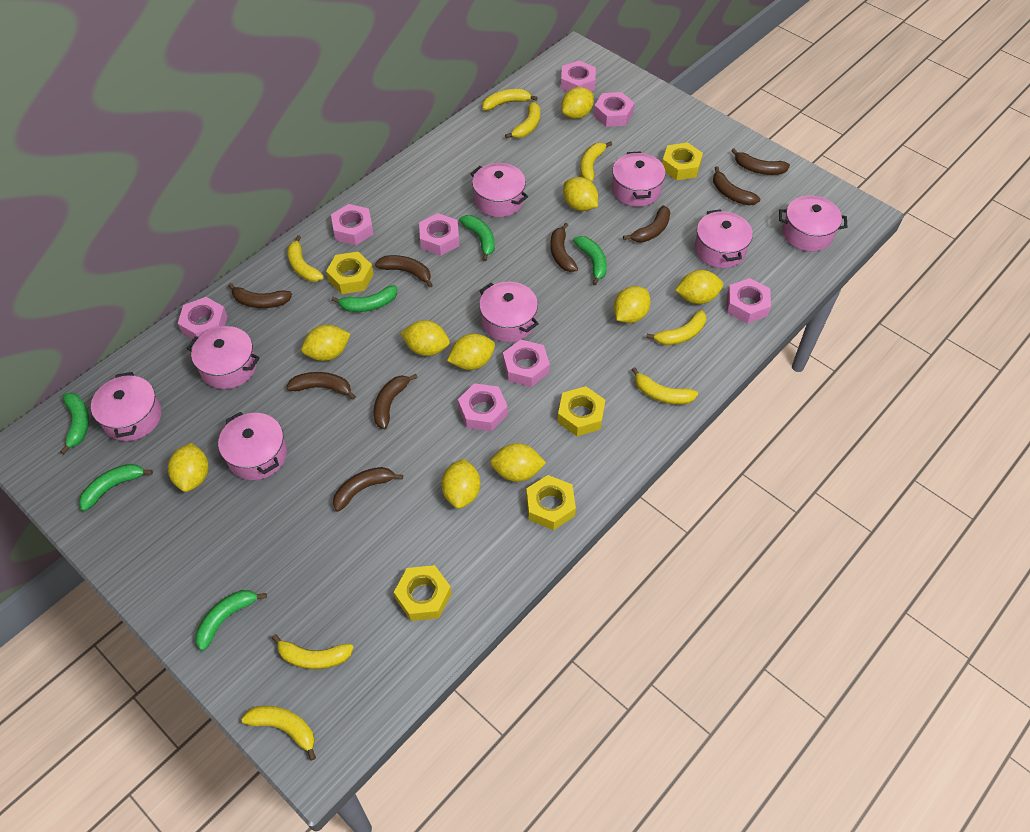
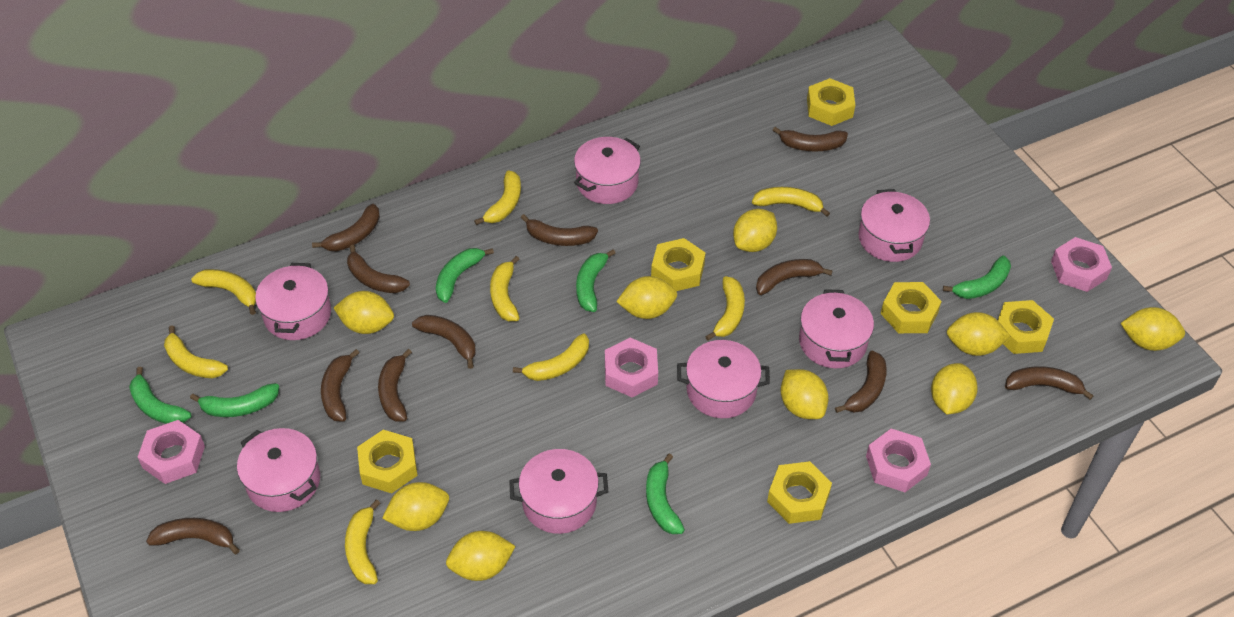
brown banana: [228,283,292,308] [286,372,356,400] [333,467,403,512] [374,374,418,429] [375,255,433,288] [550,223,578,272] [623,205,671,243] [713,166,760,205] [731,148,790,175] = 9 -> [146,518,240,554] [312,204,380,251] [321,349,359,422] [347,245,410,293] [378,349,412,421] [412,315,476,369] [521,214,598,246] [756,259,833,295] [773,127,848,152] [835,351,887,413] [1005,366,1094,400] = 11
pink nut: [178,297,228,339] [331,204,373,245] [419,213,459,256] [458,383,508,431] [503,339,550,387] [561,61,596,92] [594,92,634,127] [727,278,771,324] = 8 -> [138,420,205,484] [605,338,658,397] [866,429,931,492] [1051,237,1112,292] = 4
pink pot: [91,372,162,441] [187,326,260,389] [218,412,287,480] [470,163,528,217] [479,282,539,342] [612,151,666,207] [695,209,753,268] [779,196,847,252] = 8 -> [237,428,320,512] [255,263,331,340] [509,449,608,534] [574,137,641,204] [677,340,770,418] [799,289,874,368] [858,189,930,262] = 7
yellow lemon: [168,443,208,492] [301,325,351,361] [401,320,450,356] [441,459,480,509] [447,334,495,370] [490,443,546,482] [561,87,594,119] [563,177,598,211] [614,286,651,323] [675,270,723,304] = 10 -> [334,291,394,334] [382,482,449,531] [446,531,516,581] [616,276,677,319] [733,209,777,252] [781,369,829,419] [931,363,978,415] [947,312,1010,356] [1121,307,1185,351] = 9
yellow nut: [326,252,374,294] [394,565,452,621] [526,475,576,530] [558,386,605,436] [662,142,703,180] = 5 -> [357,430,418,493] [651,238,706,291] [767,461,832,524] [807,78,855,126] [881,282,942,333] [998,300,1054,354] = 6

